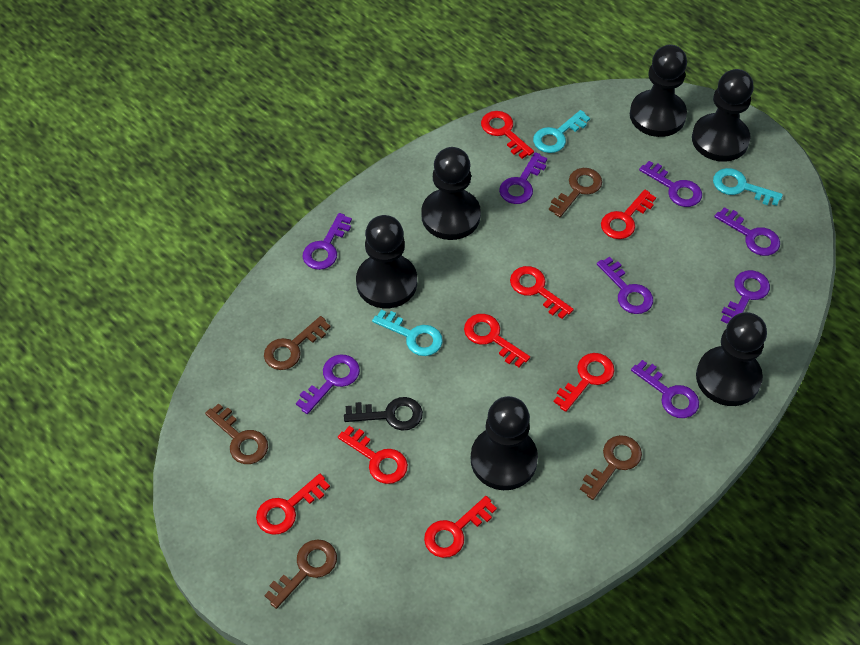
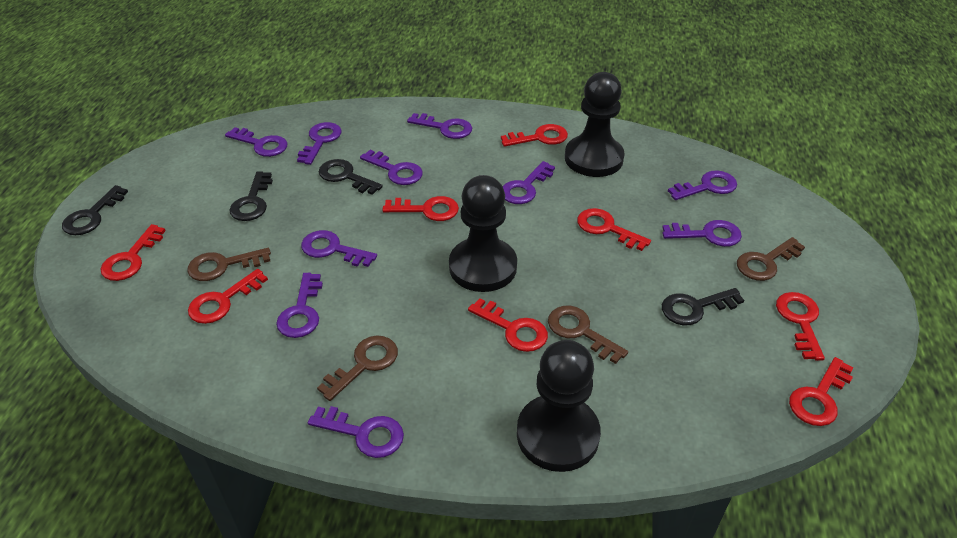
black key: [344,397,423,431] = 1 -> [62,185,128,235] [229,171,273,221] [319,159,383,195] [662,288,744,325] = 4
black pawn: [356,215,417,308] [421,147,481,240] [471,396,538,490] [630,45,687,137] [692,69,754,162] [696,312,767,406] = 6 -> [449,175,517,292] [517,340,601,472] [565,72,625,177] = 3
brown key: [205,403,268,464] [264,316,331,370] [264,539,337,609] [549,168,602,217] [580,435,642,500] = 5 -> [187,248,271,281] [317,336,398,401] [548,306,628,364] [737,237,805,281] = 4
purple key: [296,354,360,414] [302,213,352,270] [499,152,547,204] [597,257,653,314] [631,360,699,418] [639,161,702,207] [714,207,780,256] [721,270,770,324] = 8 -> [225,127,287,157] [276,273,323,338] [297,122,342,165] [301,230,377,267] [308,406,404,458] [360,150,423,185] [407,113,472,139] [503,161,555,204] [662,220,742,247] [668,171,737,200] = 10
turquoise key: [372,310,443,356] [533,110,590,153] [713,168,783,206] = 3 -> none = 0

